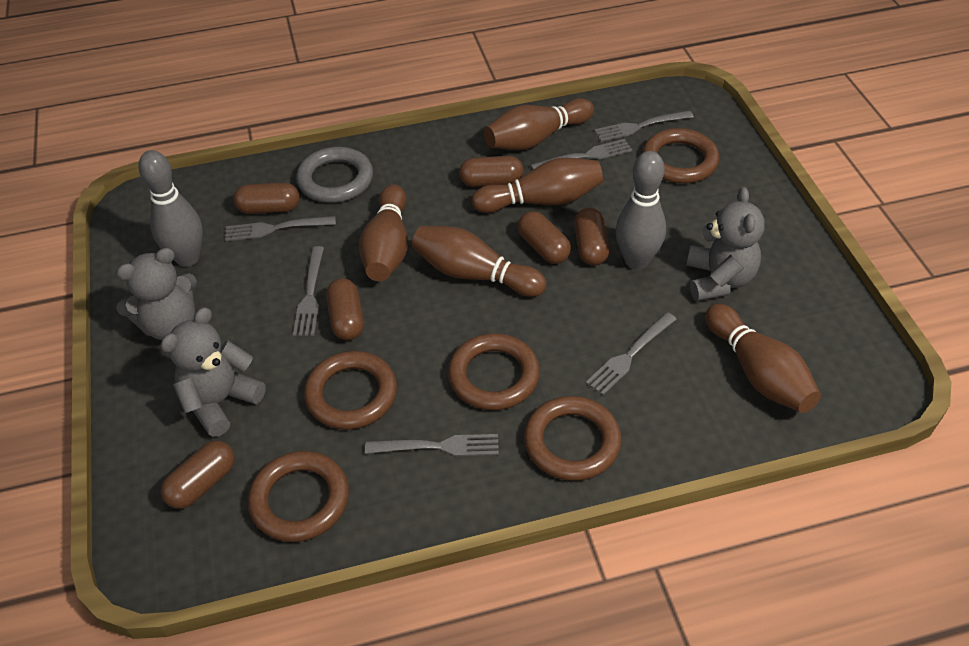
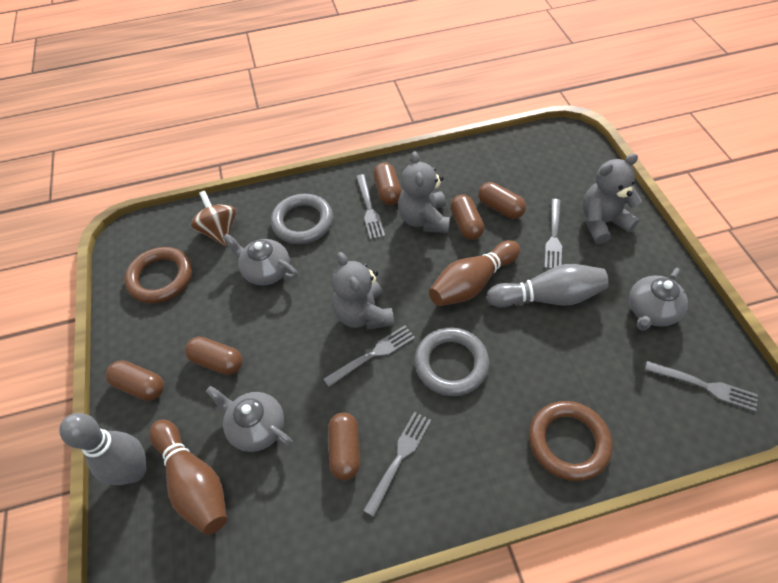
brown bowling pin: [359,184,408,281] [412,226,546,297] [472,158,603,213] [484,98,594,150] [705,304,821,413] = 5 -> [149,419,227,535] [429,240,520,306] = 2
brown ring: [248,451,349,542] [304,351,397,430] [448,333,540,410] [524,396,622,481] [642,128,720,183] = 5 -> [124,247,192,303] [529,401,613,481] = 2
brown spinning top: none = 0 -> [191,191,236,246] = 1
grey fork: [225,216,336,241] [293,246,324,336] [365,434,499,456] [531,139,632,170] [586,312,677,395] [594,110,694,142] = 6 -> [324,325,415,387] [356,174,385,240] [363,412,431,517] [544,199,562,269] [645,361,758,412] = 5
grey ring: [296,147,373,203] = 1 -> [271,194,333,244] [414,328,490,396] = 2
grey teapot: none = 0 -> [206,386,293,452] [223,233,298,285] [629,268,688,331] = 3

